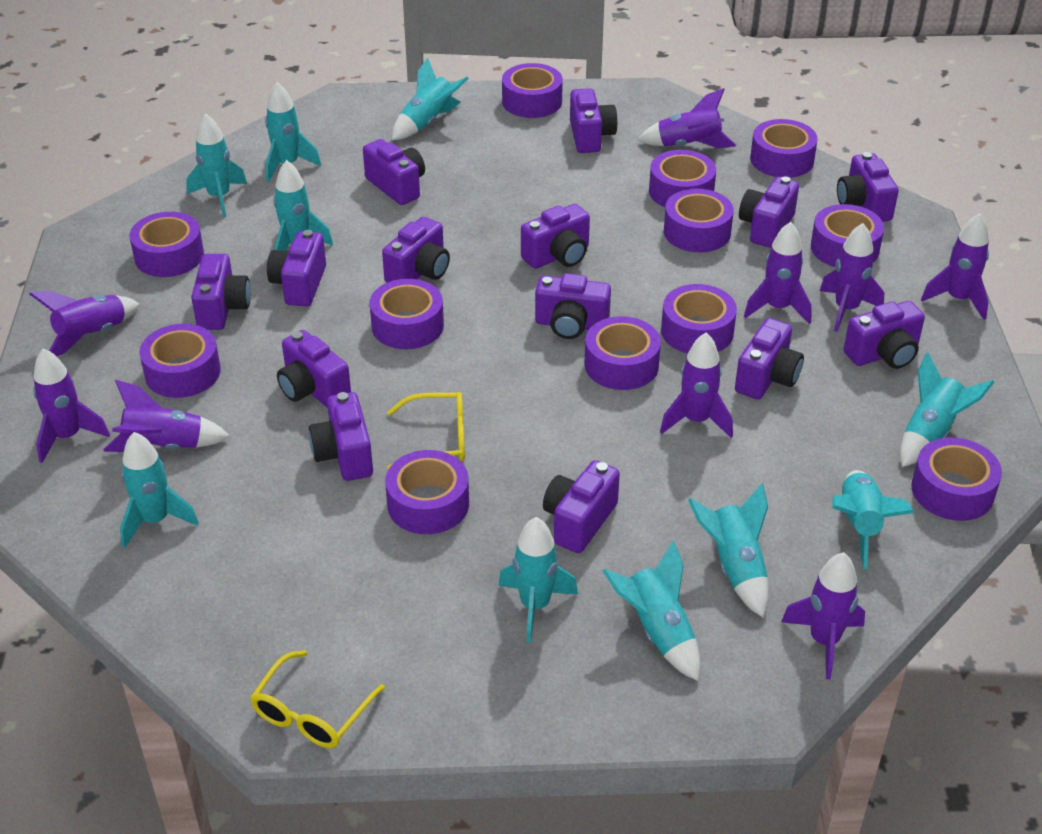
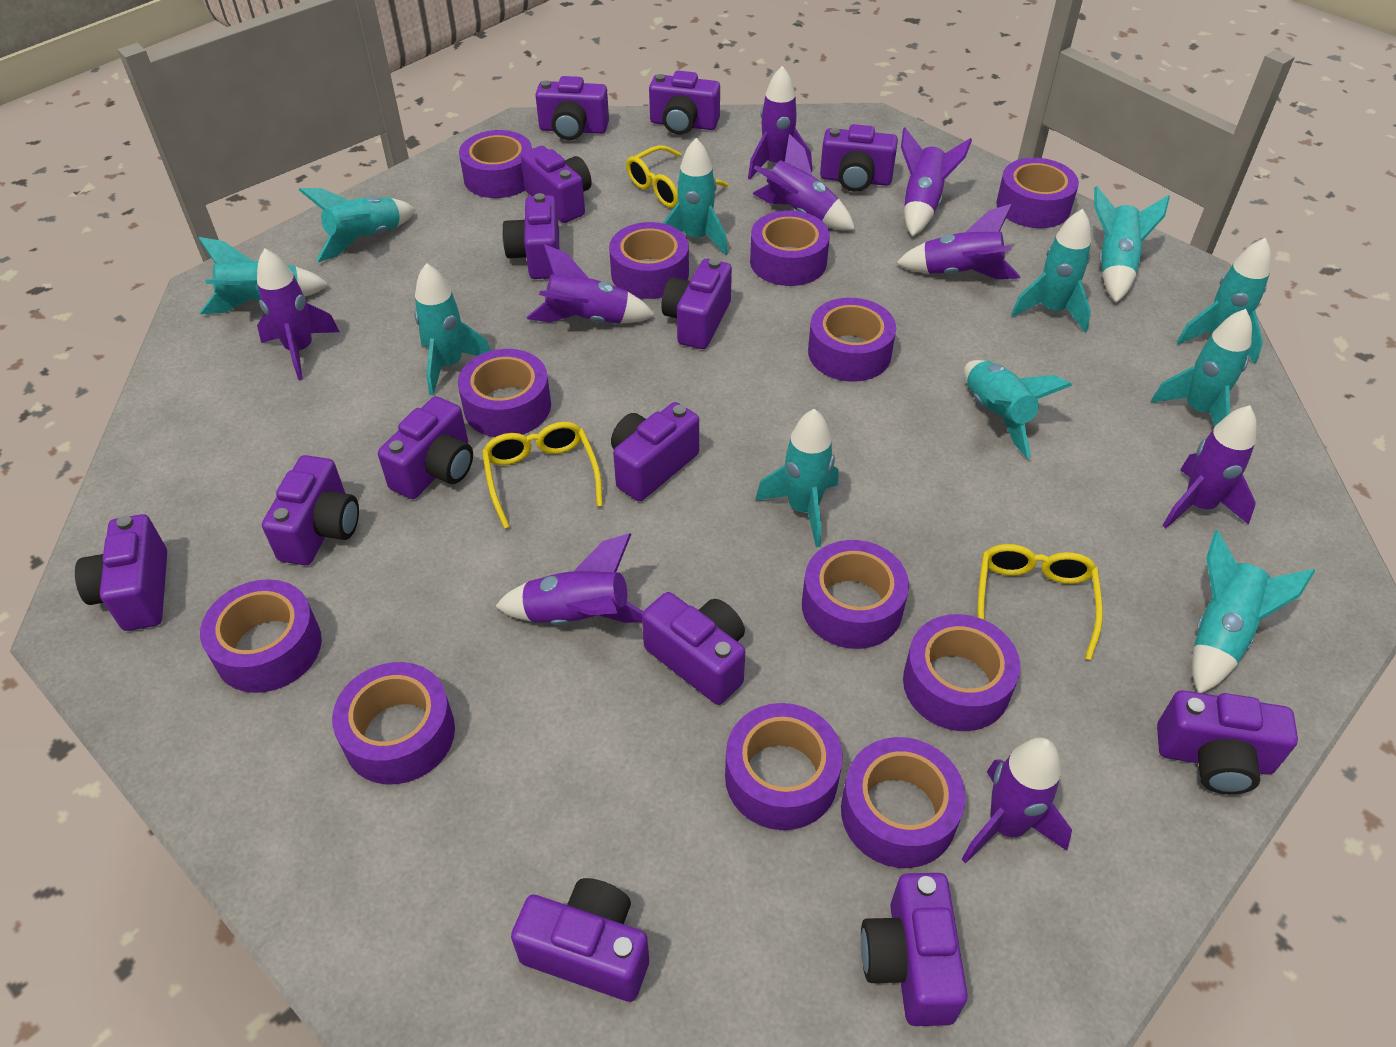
turquoise rocket: [120,432,199,548] [186,113,247,217] [265,82,321,182] [274,160,333,251] [392,58,469,140] [498,517,578,642] [602,541,700,681] [688,483,769,617] [832,470,914,569] [900,352,994,467] = 10 -> [198,237,329,314] [299,188,416,262] [414,263,491,395] [663,138,728,255] [755,409,838,547] [964,360,1072,458] [1011,209,1091,332] [1094,186,1170,303] [1151,309,1252,427] [1177,238,1271,364] [1192,530,1315,693] = 11
yellow glasses: [250,650,385,748] [387,392,465,470] = 2 -> [482,422,603,529] [626,145,728,208] [978,544,1103,660] = 3

